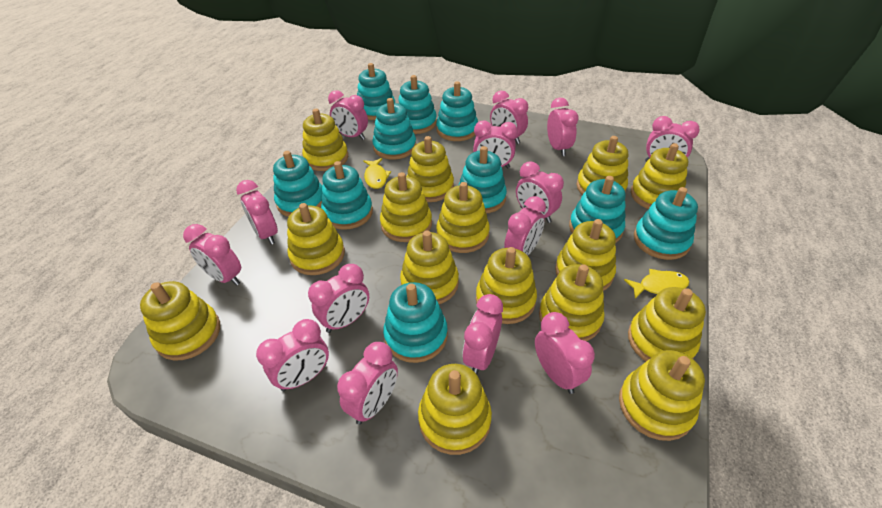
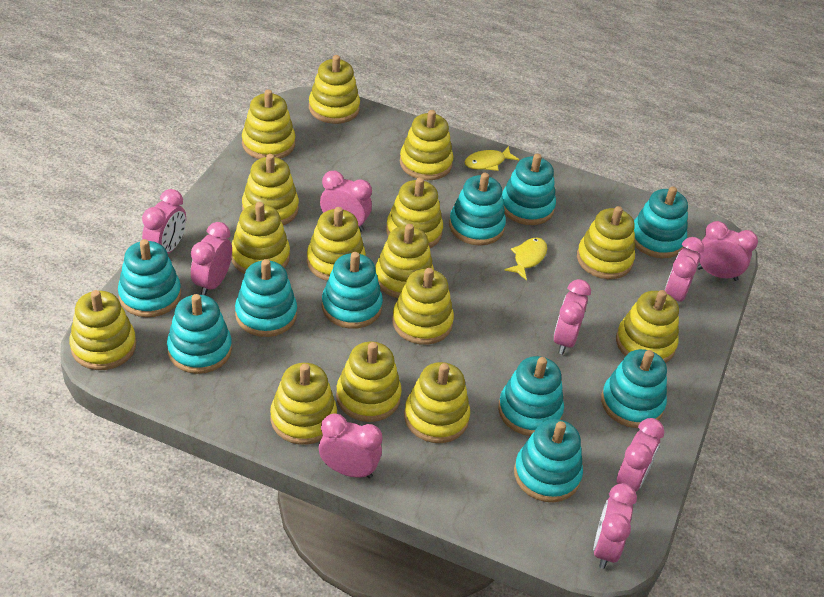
pink clock: [183,224,241,286] [236,180,278,245] [256,319,329,391] [308,264,369,333] [328,90,368,140] [337,342,398,425] [462,294,503,375] [473,120,518,168] [490,91,528,144] [504,196,546,255] [516,161,564,223] [535,312,595,394] [547,98,579,156] [645,116,700,162] = 14 -> [142,189,186,254] [191,222,232,296] [319,413,382,479] [320,171,372,232] [553,279,591,355] [593,483,637,569] [617,418,664,492] [664,237,704,302] [697,221,758,281] = 9

